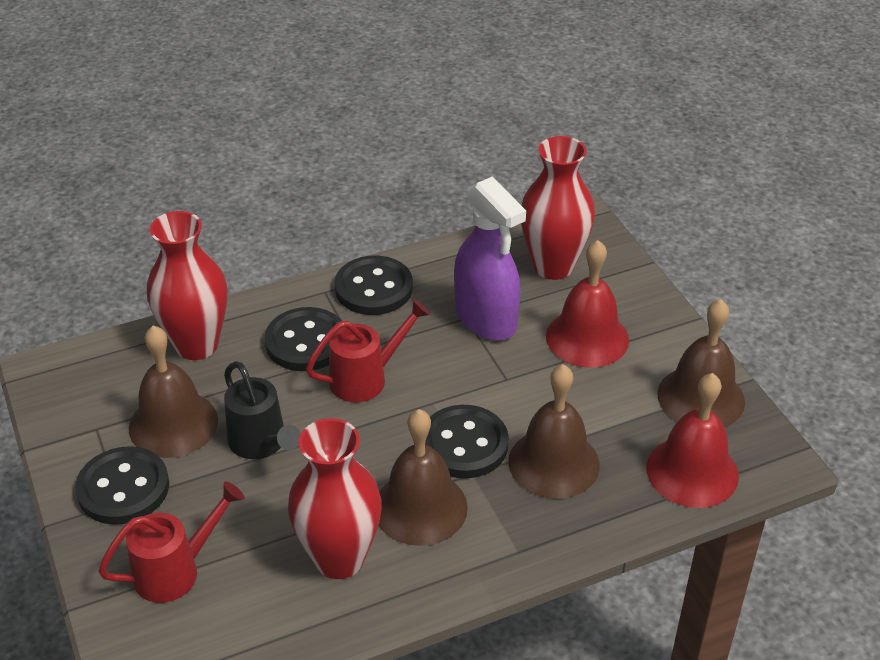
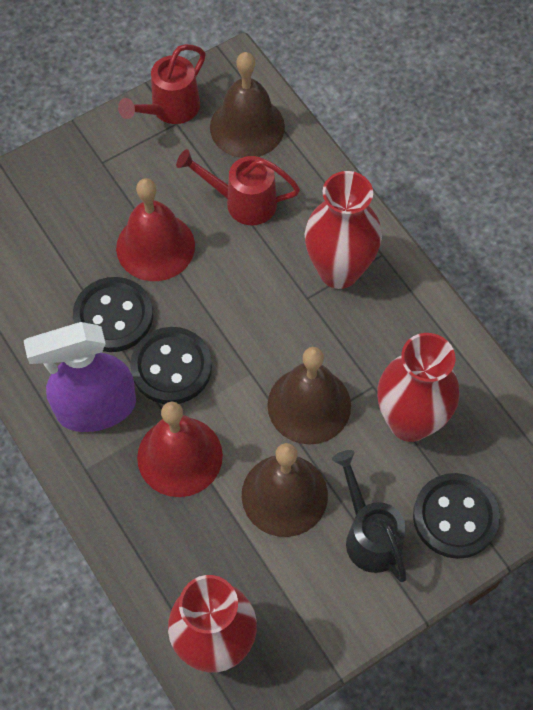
black button: [75,446,169,525] [265,307,342,371] [335,256,413,315] [425,405,509,478] = 4 -> [73,277,153,352] [130,327,212,404] [413,473,500,559] = 3
brown bell: [129,325,218,458] [379,409,468,546] [508,364,600,499] [657,299,745,427] = 4 -> [210,52,285,158] [242,443,328,537] [267,347,351,445] = 3

